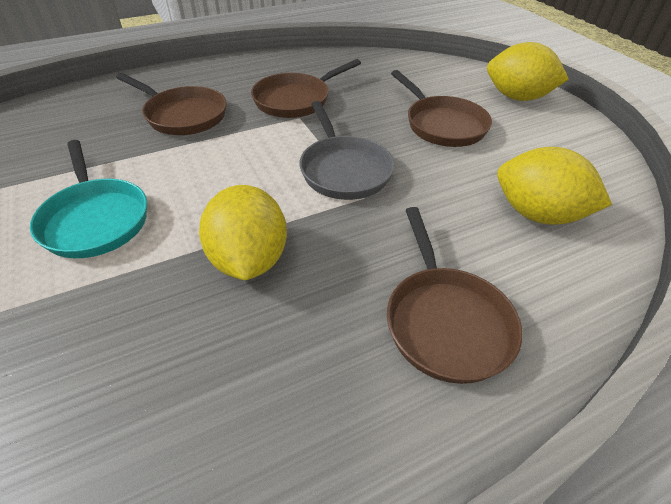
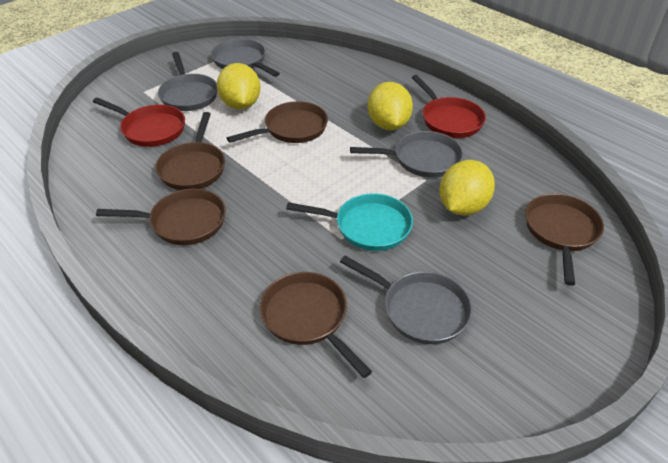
brown pan: [116,73,227,135] [251,59,361,118] [387,207,523,384] [391,70,492,147] = 4 -> [96,189,226,245] [155,112,225,190] [227,101,328,143] [260,272,372,378] [525,194,604,286] = 5
grey pan: [299,101,395,200] = 1 -> [158,52,218,111] [211,39,280,77] [340,256,472,344] [350,131,463,178] = 4
red pan: none = 0 -> [93,97,185,147] [412,75,486,138] = 2

